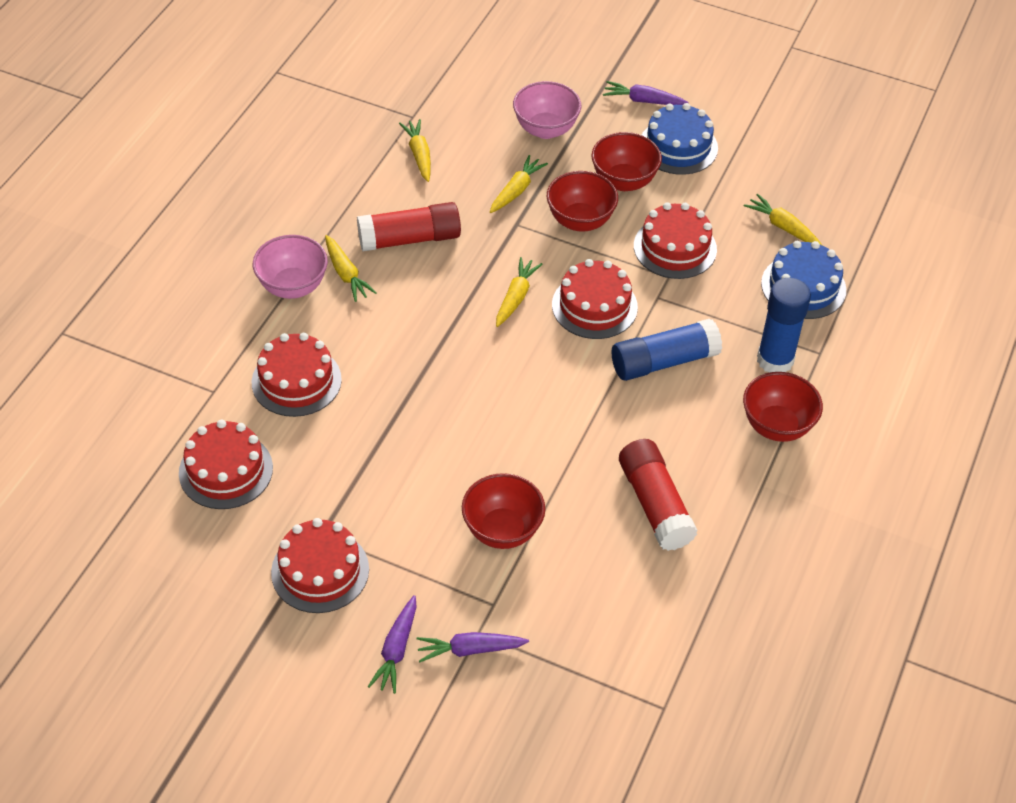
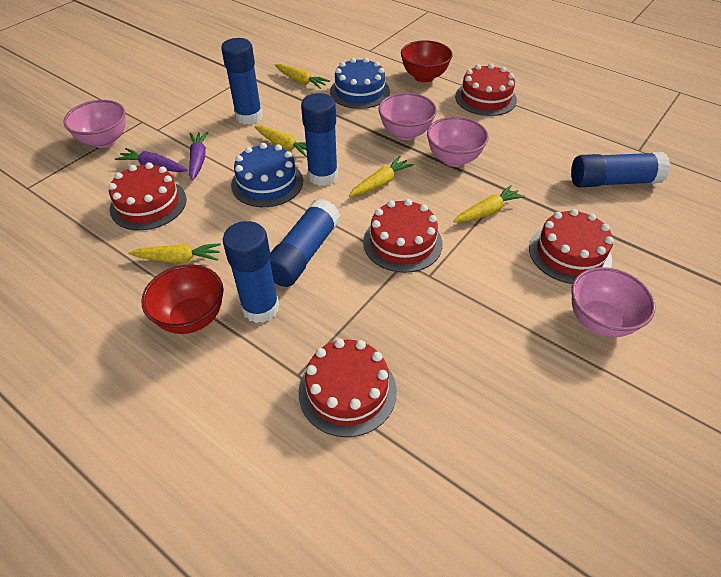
blue glue stick: [612,319,722,381] [757,278,811,373] = 2 -> [221,38,262,125] [223,221,279,323] [270,199,340,287] [301,93,338,186] [571,152,670,187] = 5
pink bowl: [253,235,328,299] [513,81,581,139] = 2 -> [63,100,126,148] [378,93,437,140] [427,117,489,167] [571,267,656,337] = 4
purple carrot: [368,595,417,694] [417,632,529,663] [603,81,689,105] = 3 -> [115,148,188,172] [189,132,209,181] = 2
red bowl: [462,473,545,549] [547,171,618,232] [592,132,662,191] [743,372,823,442] = 4 -> [141,264,224,334] [401,40,453,83] = 2
red glue stick: [357,202,461,252] [619,439,698,551] = 2 -> none = 0

